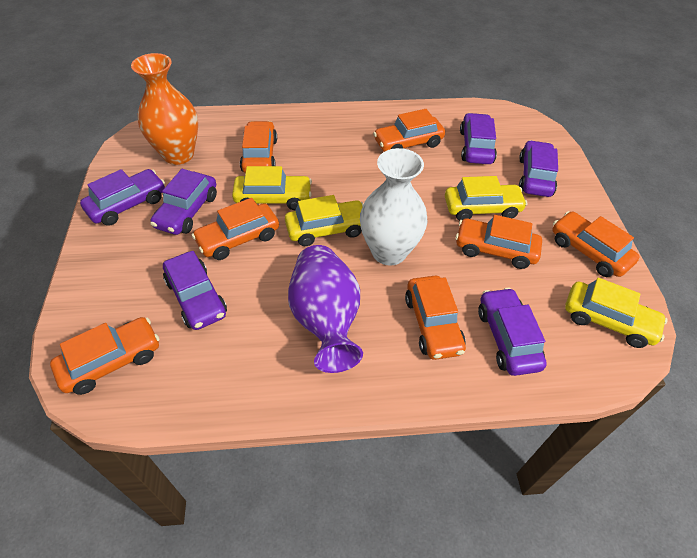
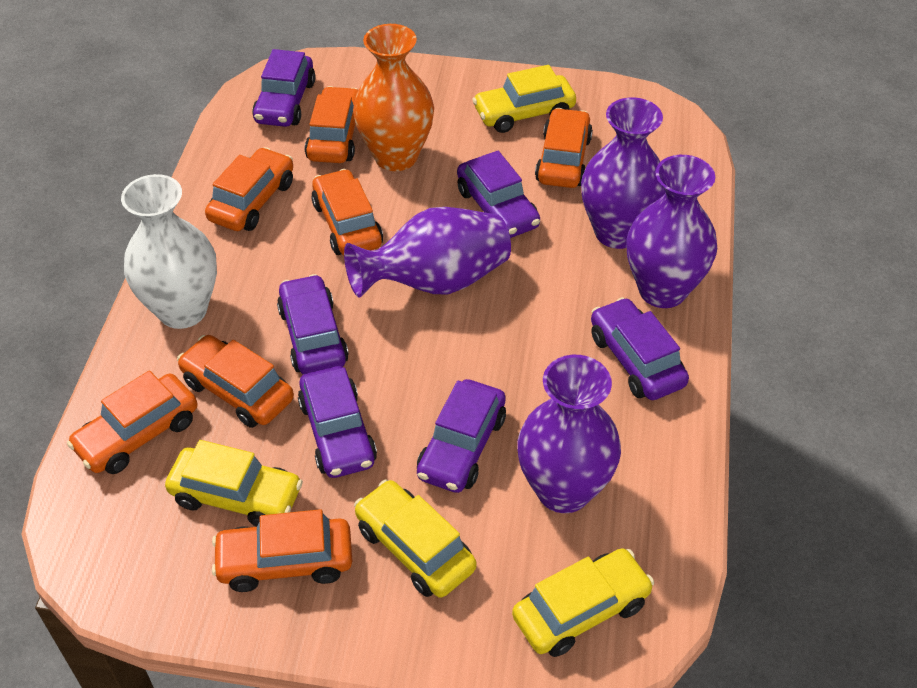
purple vase: [288,245,363,373] = 1 -> [344,207,511,298] [517,355,621,513] [581,97,666,249] [627,155,717,308] = 4

